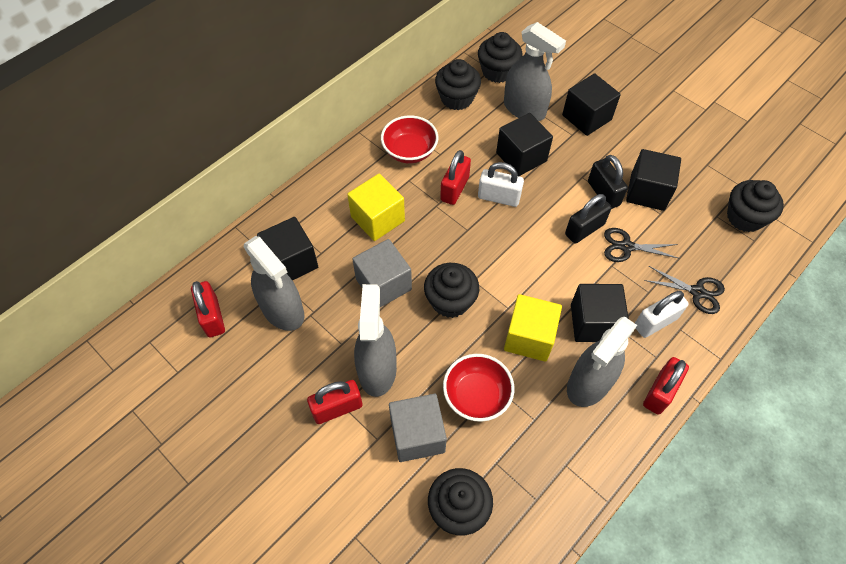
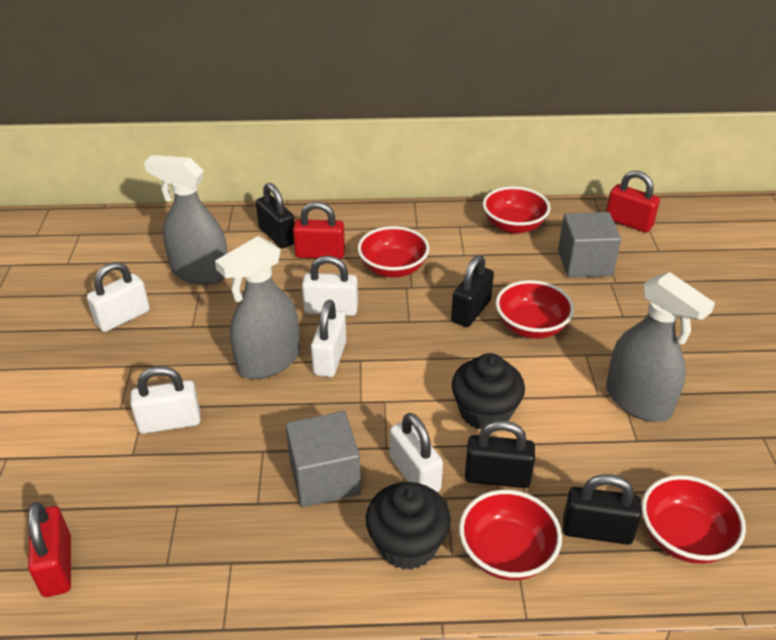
black cube: [257,217,318,281] [496,113,553,176] [562,73,621,136] [571,284,629,342] [626,149,681,211] = 5 -> none = 0
black cupcake: [424,263,479,318] [428,468,493,535] [435,59,481,110] [478,32,523,83] [727,180,784,232] = 5 -> [366,482,451,570] [452,353,525,430] = 2
black padlock: [565,194,612,244] [588,155,628,209] = 2 -> [256,183,295,248] [451,255,494,327] [465,420,535,488] [563,474,642,545] = 4
black scissors: [604,228,678,262] [644,266,725,314] = 2 -> none = 0
grey spray bottle: [244,236,305,331] [354,284,397,397] [504,22,566,121] [567,317,637,407] = 4 -> [144,155,228,285] [215,236,300,379] [606,272,715,422] = 3
red bowl: [381,115,438,163] [443,354,514,422] = 2 -> [357,226,429,278] [459,490,562,580] [483,186,551,234] [496,280,574,339] [641,475,746,564] = 5
red padlock: [191,281,225,338] [307,380,362,424] [440,150,471,205] [643,357,689,415] = 4 -> [28,502,71,597] [293,202,345,259] [606,171,660,233] = 3
white padlock: [478,162,524,207] [635,291,689,338] = 2 -> [87,262,150,332] [130,366,201,434] [302,256,358,316] [311,300,346,377] [390,413,443,492] = 5
yellow cube: [347,174,405,241] [504,294,562,362] = 2 -> none = 0

